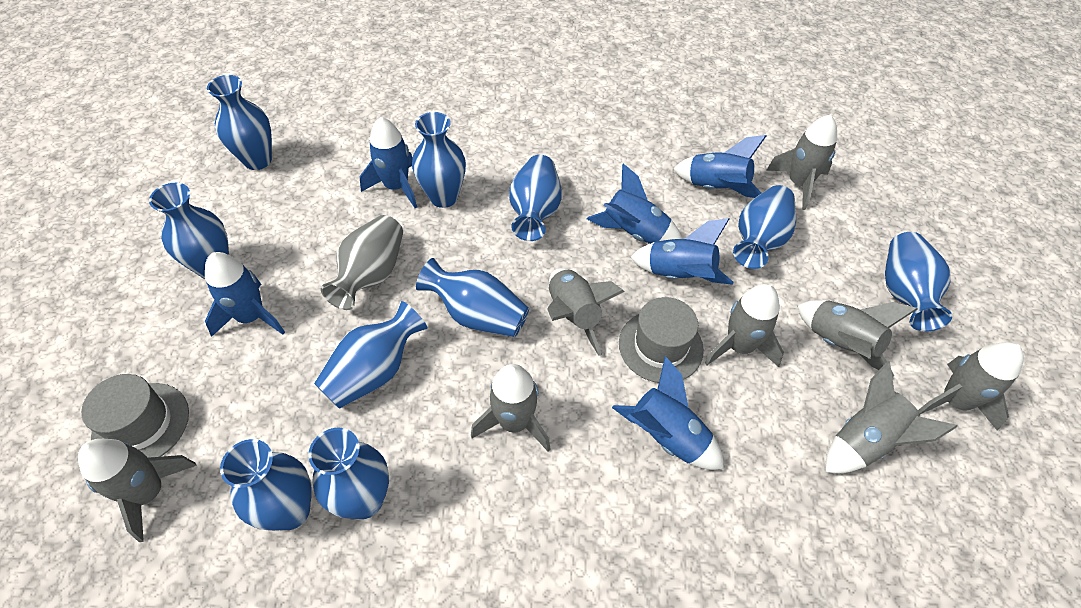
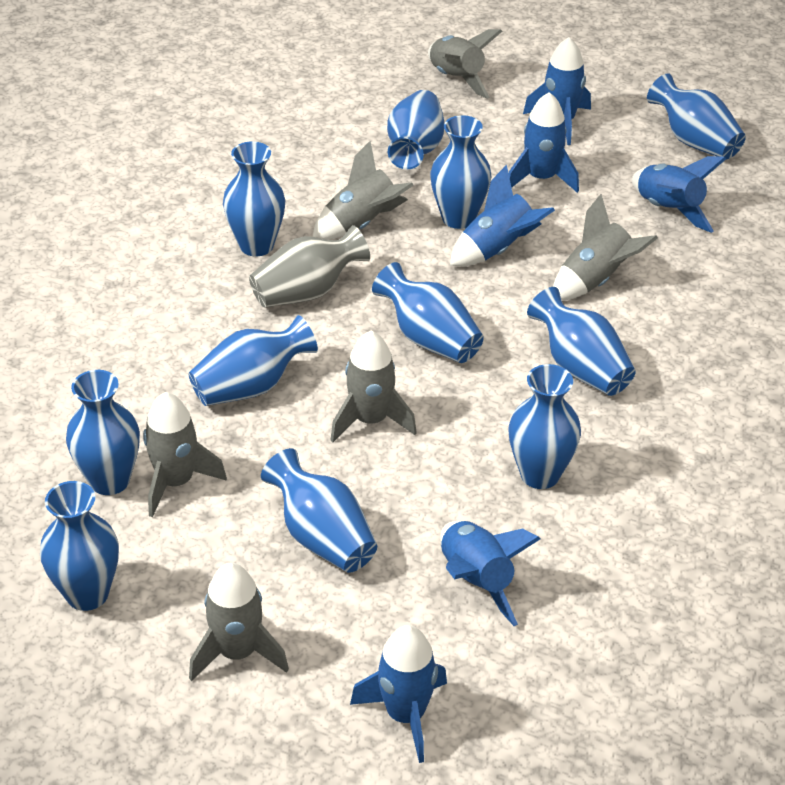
blue vase: [149,183,229,279] [207,75,272,170] [220,439,312,531] [308,428,389,519] [314,301,428,409] [412,112,466,208] [416,258,529,337] [509,155,562,241] [733,185,796,269] [885,232,952,332] = 10 -> [40,481,119,611] [66,370,140,495] [188,315,318,406] [223,141,285,256] [261,448,377,573] [372,262,484,363] [387,90,445,169] [430,115,491,229] [509,364,581,489] [527,287,636,396] [647,73,746,160] = 11
grey hat: [81,374,189,458] [619,297,704,383] = 2 -> none = 0
grey rocket: [78,439,197,542] [471,364,551,452] [547,268,625,356] [705,284,784,367] [766,114,837,210] [797,300,918,378] [825,361,957,473] [918,342,1024,430] = 8 -> [143,392,227,517] [189,562,289,681] [313,141,414,240] [331,331,417,442] [428,29,502,99] [553,194,658,300] = 6

